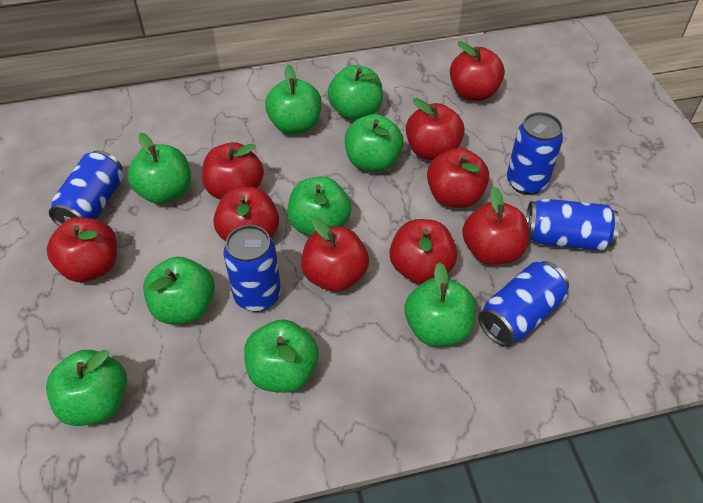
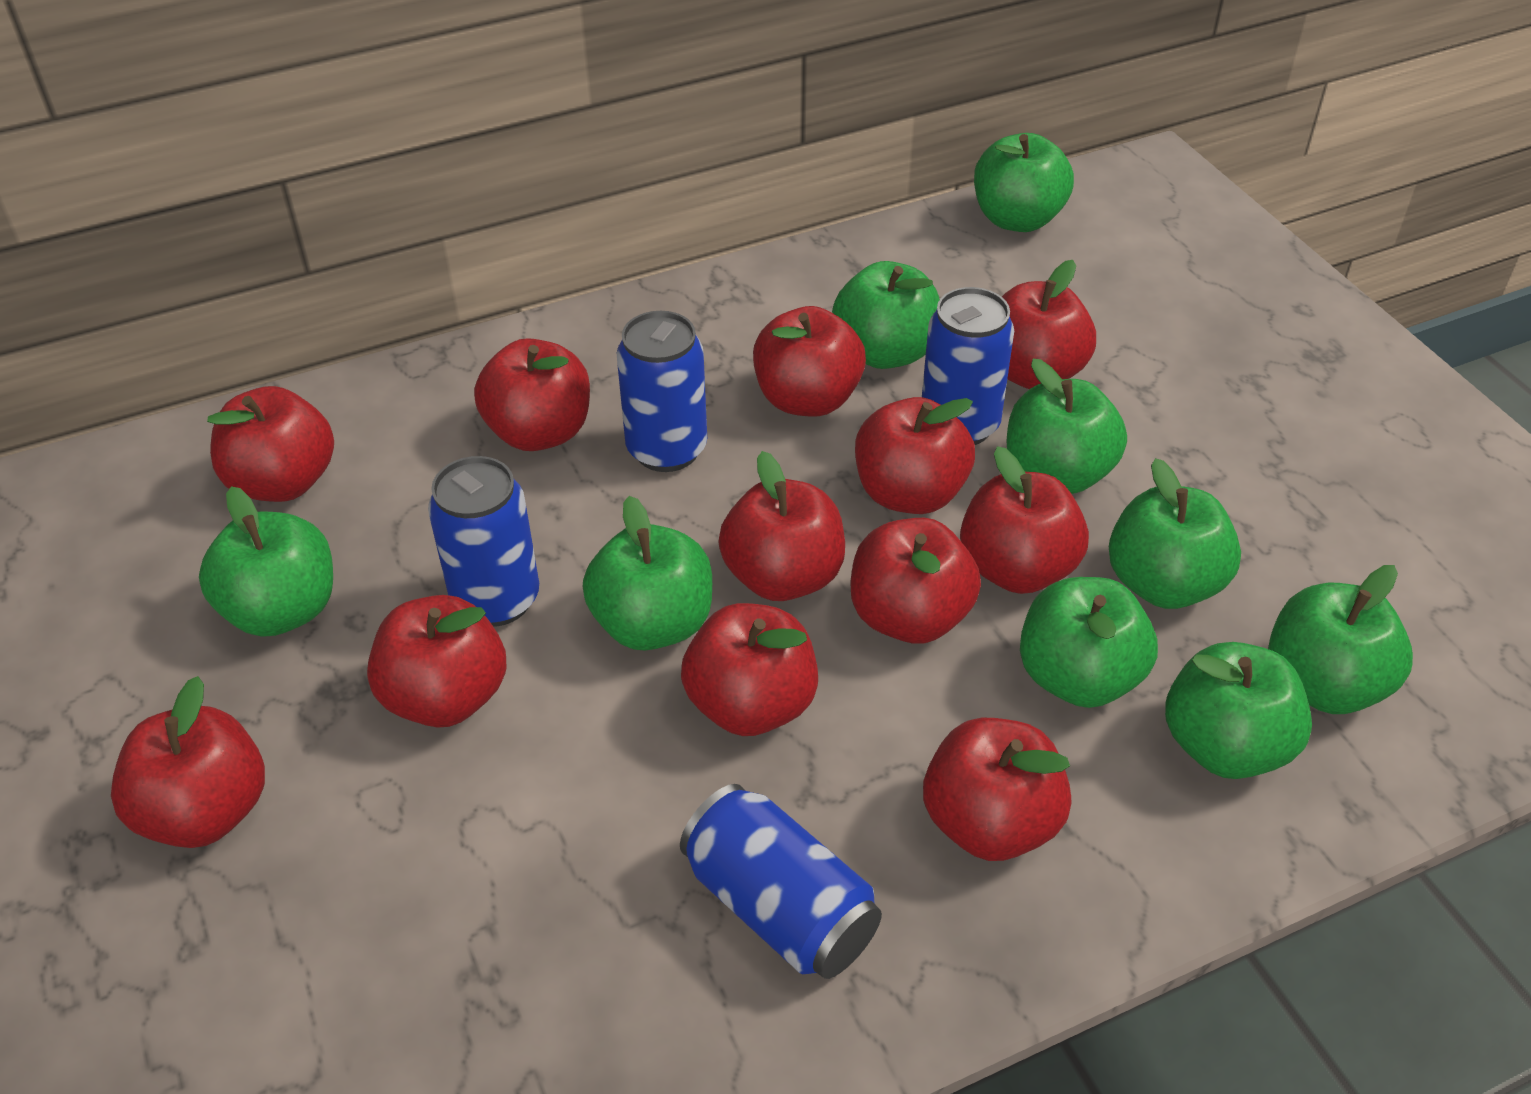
blue can: [49,150,123,226] [223,225,281,312] [478,261,569,347] [507,112,563,195] [526,199,619,251] = 5 -> [428,456,539,627] [617,311,707,472] [680,784,882,979] [922,287,1014,445] = 4
red apple: [47,217,117,282] [202,142,264,200] [213,187,279,241] [301,217,369,292] [389,219,457,284] [406,98,465,160] [427,148,489,208] [450,41,505,101] [462,186,529,265] = 9 -> [111,676,265,848] [207,386,334,502] [367,595,506,728] [474,338,590,451] [681,603,818,736] [718,451,845,601] [753,306,866,417] [851,518,981,644] [855,397,975,514] [923,717,1071,861] [960,446,1089,594] [1002,260,1096,389] = 12

